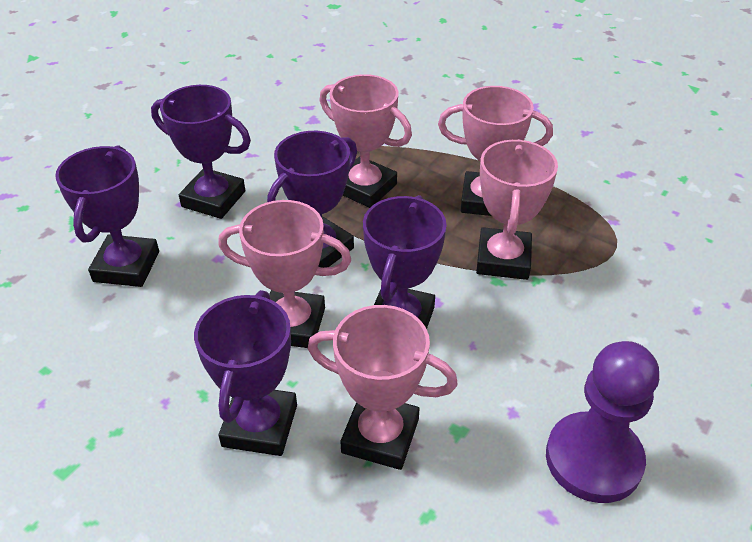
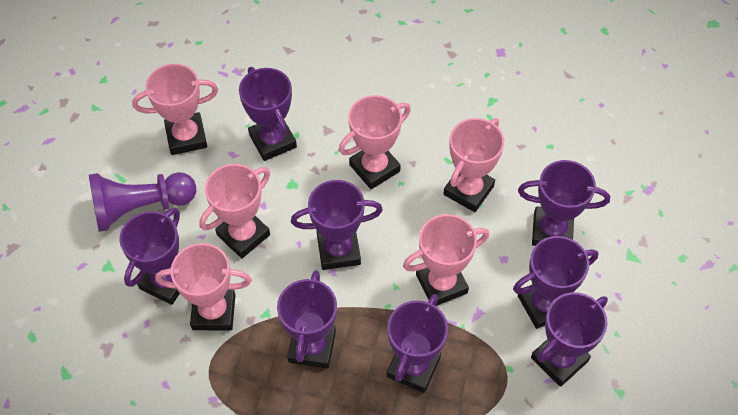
pink trophy: [218,200,351,348] [308,305,458,470] [319,74,412,208] [438,86,553,216] [476,139,558,280] = 5 -> [132,64,218,155] [155,243,252,331] [199,164,270,258] [339,95,411,189] [403,214,489,306] [443,118,504,212] = 6
purple trophy: [55,145,159,287] [151,85,251,219] [194,290,297,456] [267,131,357,268] [363,195,447,329] = 5 -> [119,208,180,305] [239,67,297,161] [277,270,337,369] [291,180,383,270] [387,294,448,393] [513,236,598,329] [518,160,610,246] [531,292,608,387] = 8

